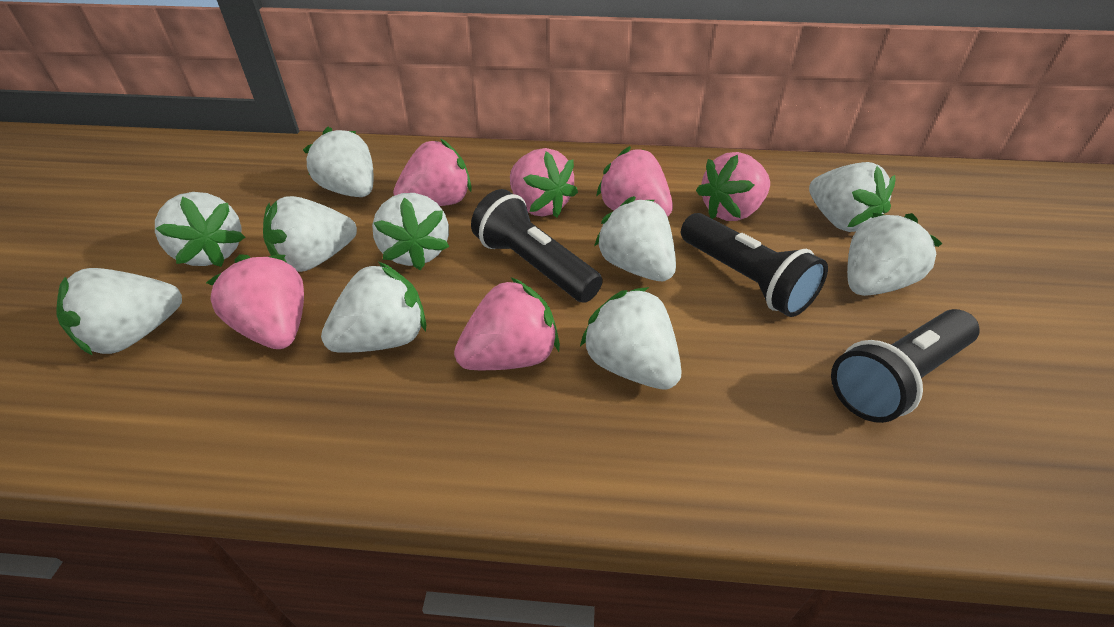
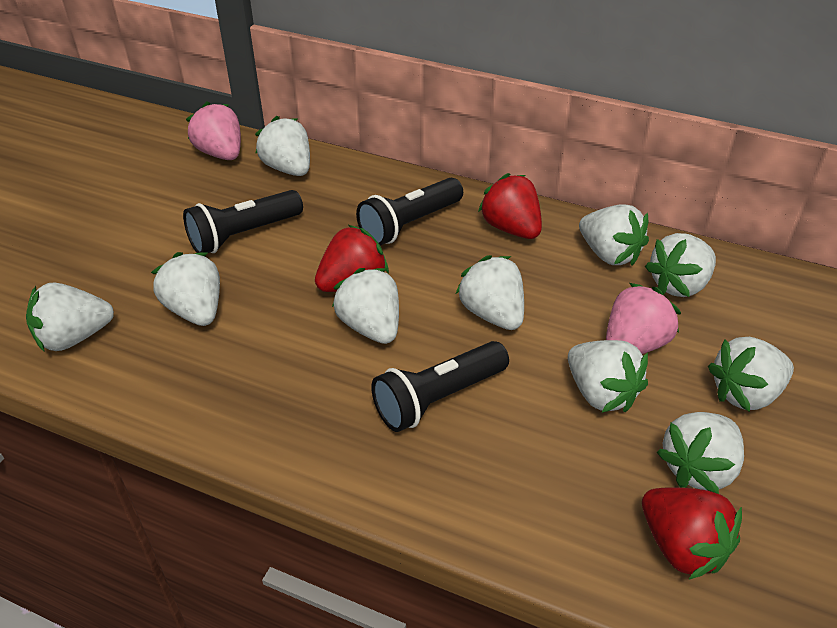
pink strawberry: [206,254,304,349] [393,139,472,206] [454,277,560,370] [510,148,578,218] [596,146,673,217] [696,152,770,221] = 6 -> [186,101,241,160] [606,283,681,354] = 2
red strawberry: none = 0 -> [315,225,389,292] [478,173,542,239] [642,487,742,580] = 3

